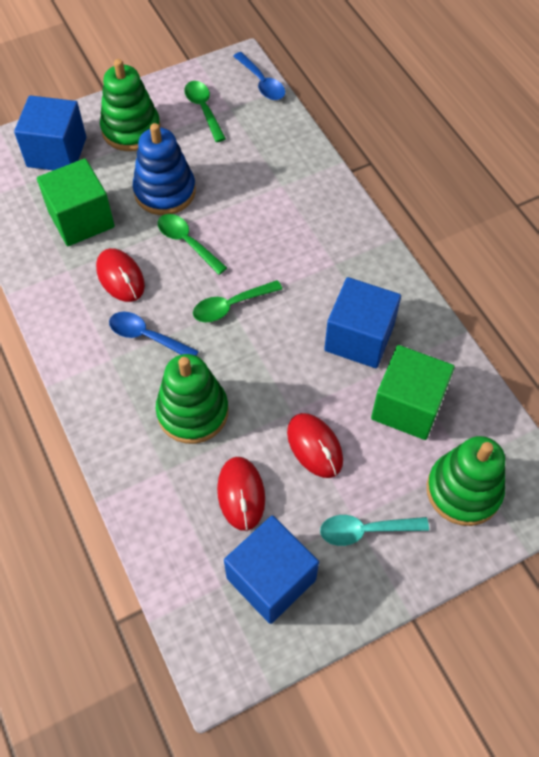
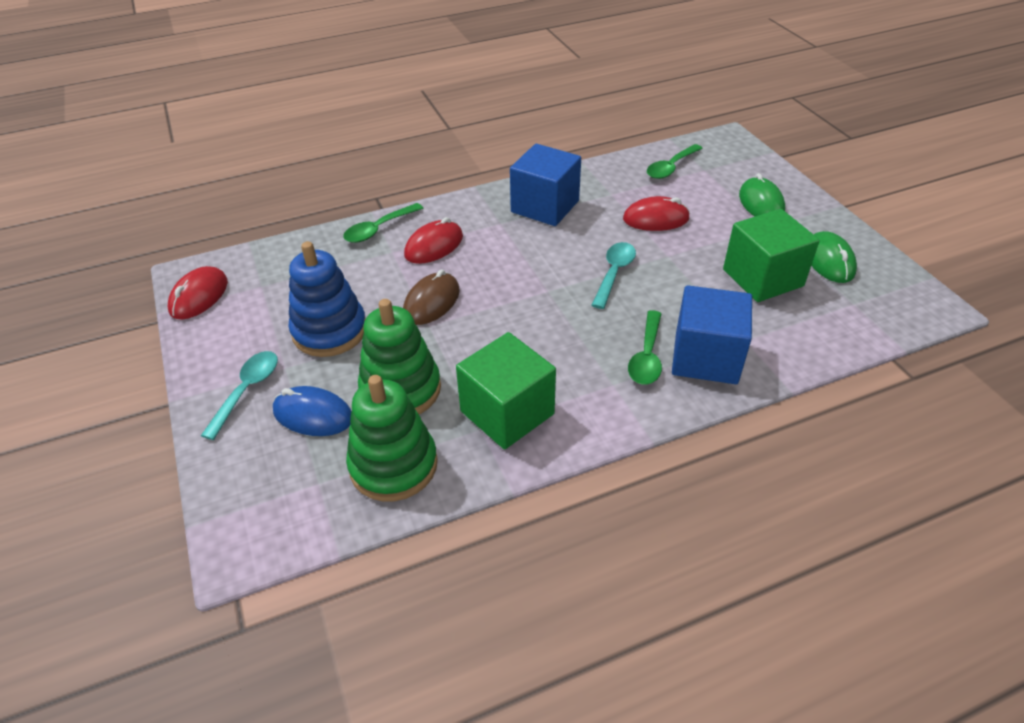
blue cube: [14,95,86,170] [224,515,319,624] [324,277,401,368] = 3 -> [510,144,581,226] [672,285,752,384] = 2
blue mouse: none = 0 -> [273,386,352,436] = 1
blue spoon: [109,312,199,356] [233,52,285,100] = 2 -> none = 0
brown mouse: none = 0 -> [403,269,460,325] = 1
green mouse: none = 0 -> [739,173,785,216] [811,231,857,283] = 2
green stacking toy: [100,59,161,151] [156,354,229,444] [427,436,505,526] = 3 -> [346,375,438,501] [358,299,441,414] = 2
turquoise spoon: [320,515,429,546] = 1 -> [201,351,278,440] [592,242,636,309] = 2

